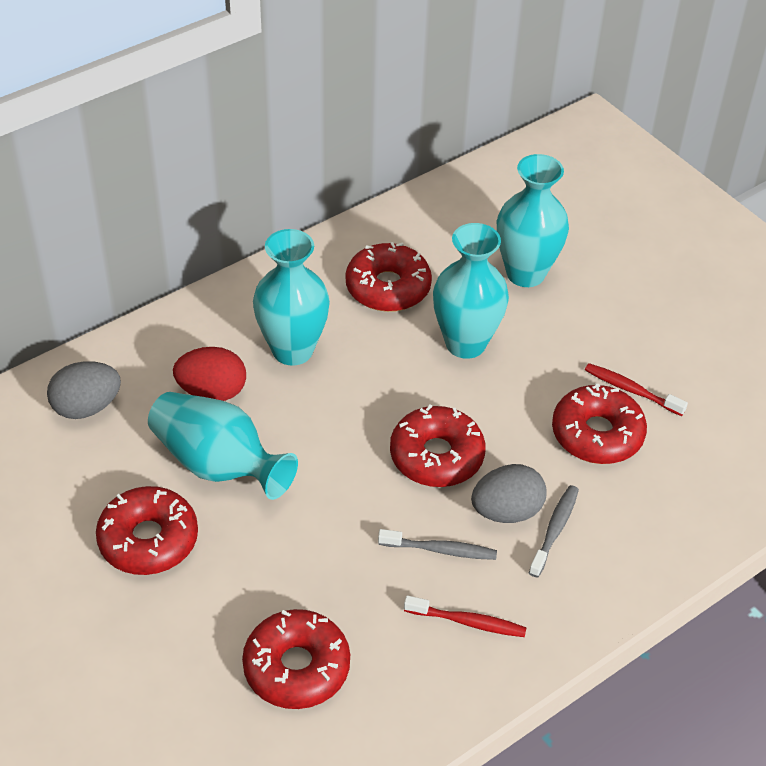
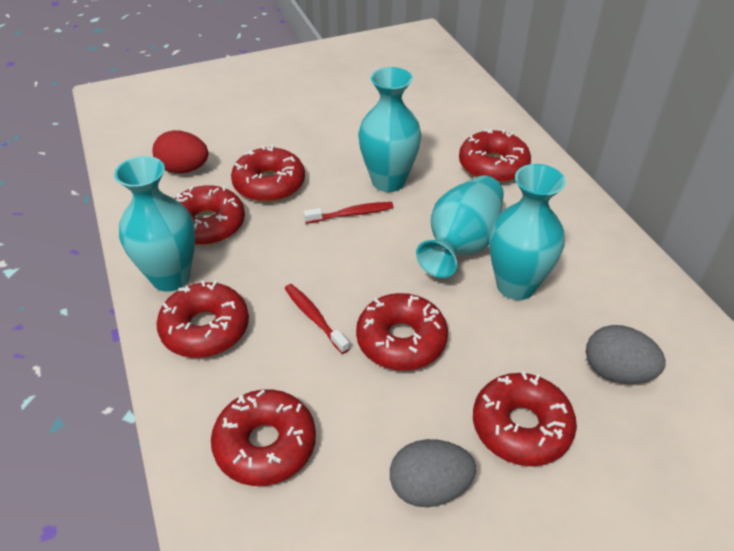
grey toothbrush: [378,529,497,560] [529,485,579,578] = 2 -> none = 0
red donut: [96,486,198,575] [242,609,350,709] [345,242,432,312] [390,405,485,487] [552,384,647,464] = 5 -> [156,280,249,358] [174,185,245,245] [211,389,316,486] [231,145,305,202] [356,293,448,371] [459,129,531,183] [473,372,577,466] = 7

